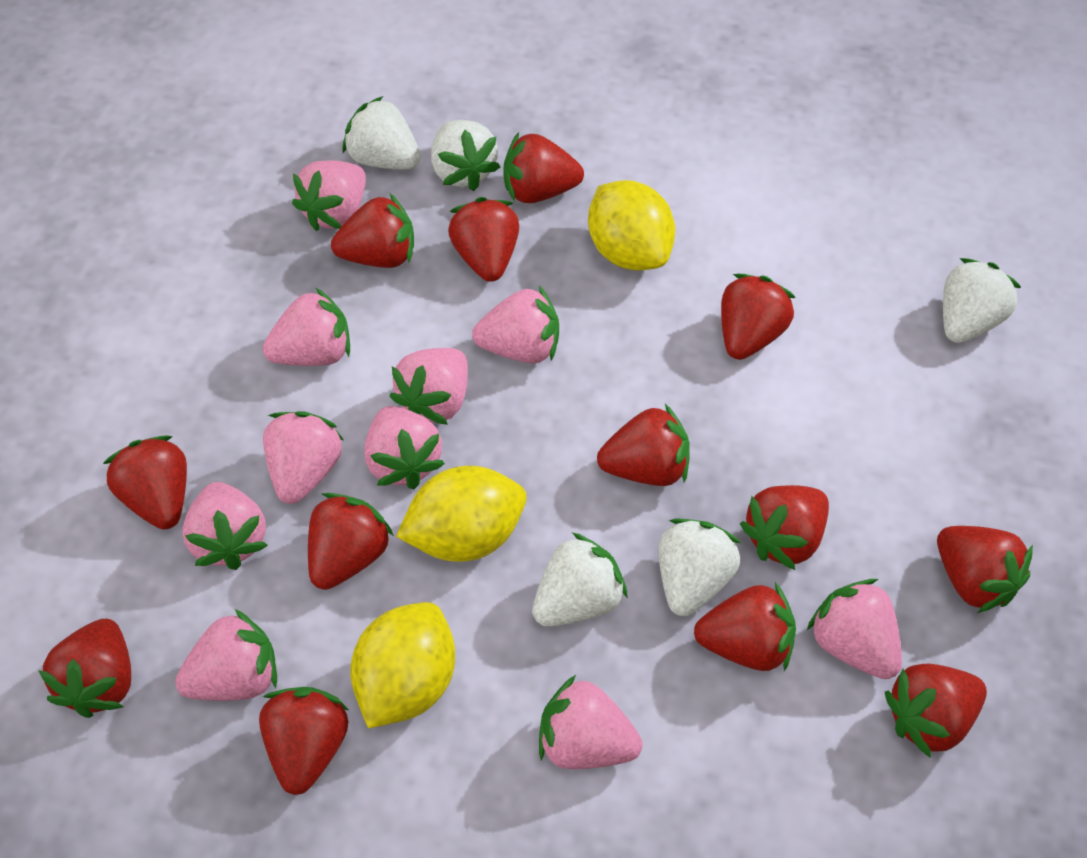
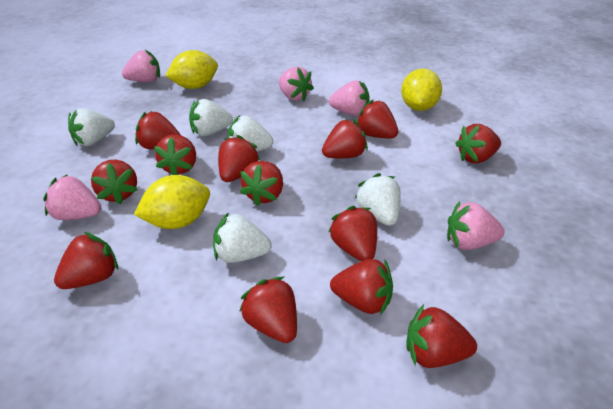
pink strawberry: [175,609,277,701] [182,482,268,570] [263,287,350,366] [263,411,344,504] [292,160,366,231] [364,406,445,489] [389,348,468,425] [472,286,559,363] [539,675,643,769] [807,579,902,679] = 10 -> [43,174,101,220] [122,50,160,82] [279,67,314,101] [329,80,370,116] [447,201,505,250] = 5

